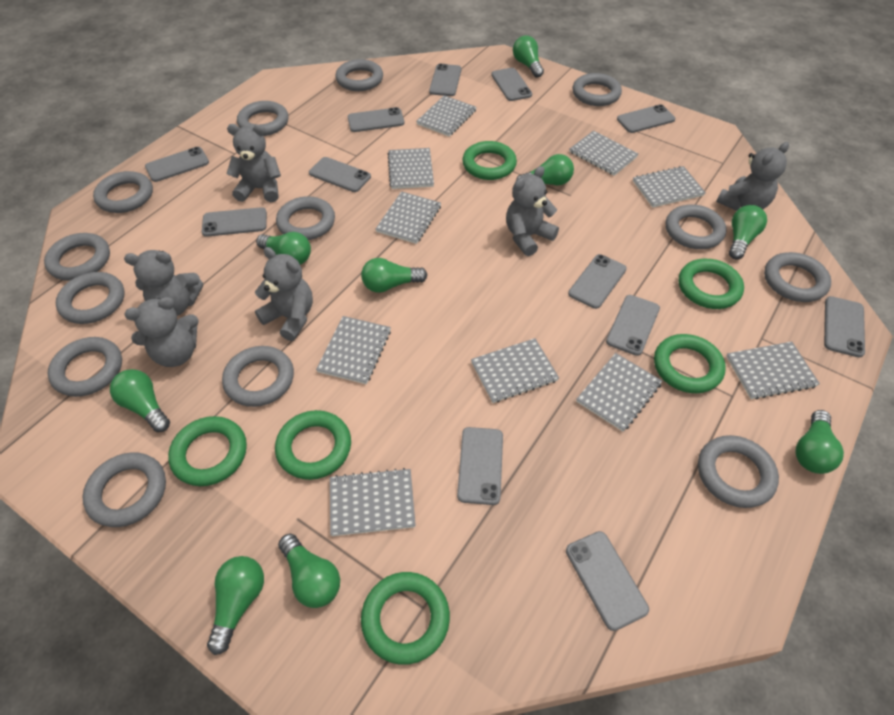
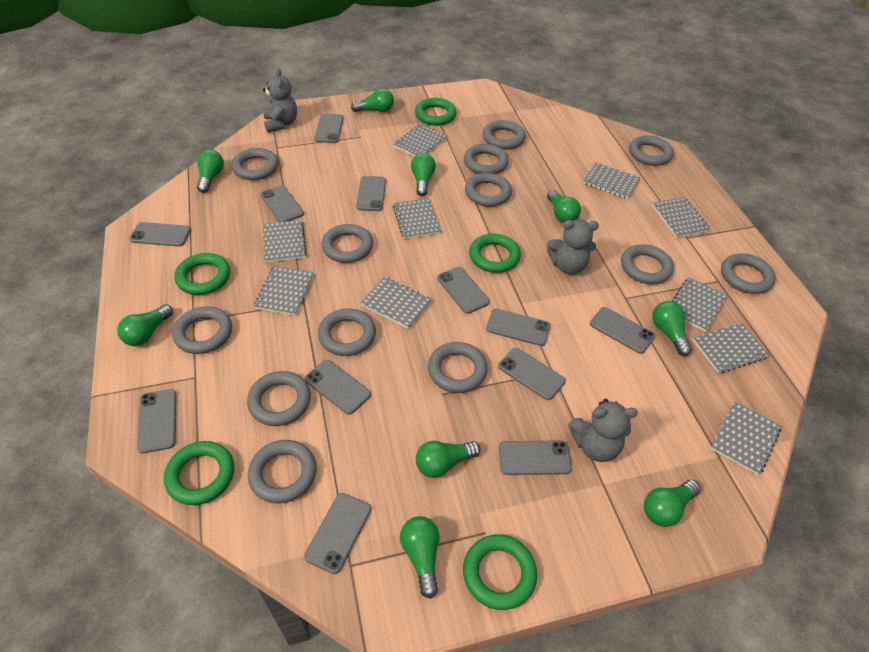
green ring: [168,416,247,486] [275,410,351,480] [361,572,450,665] [462,141,517,180] [654,334,726,393] [679,259,744,309] = 6 -> [164,441,234,505] [175,253,230,295] [415,98,457,126] [463,534,537,610] [469,233,521,273] = 5
grey teddy bear: [124,250,203,316] [124,297,199,367] [227,124,281,202] [255,247,313,341] [506,166,559,256] [716,142,789,211] = 6 -> [263,68,297,133] [547,219,599,275] [568,399,638,462] = 3

